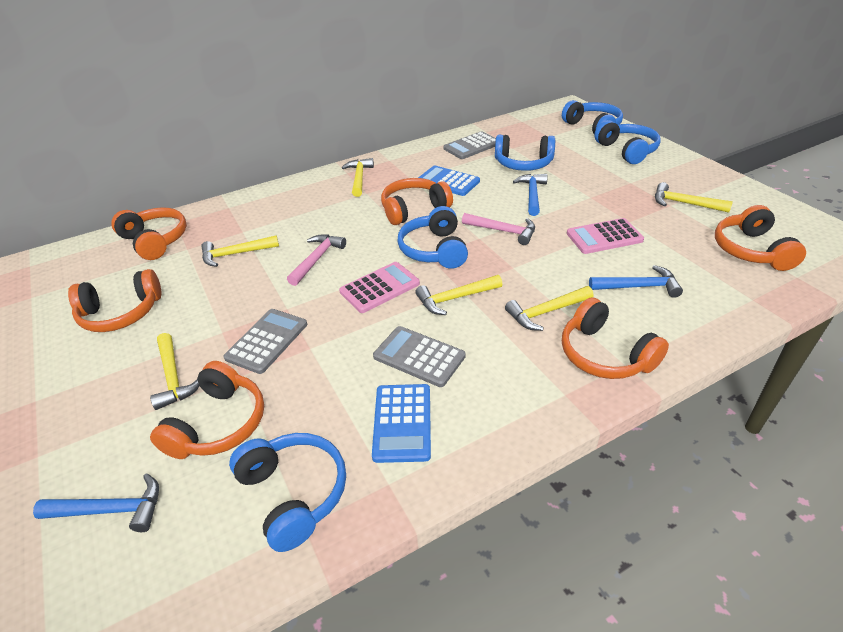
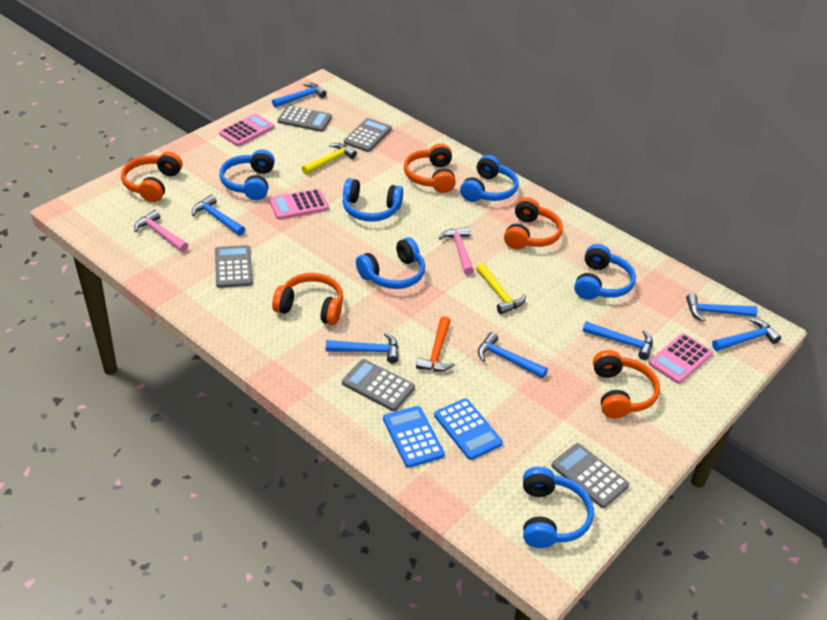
blue hammer: [33,474,159,532] [513,174,548,216] [589,265,683,298] = 3 -> [192,195,245,236] [272,83,327,108] [326,333,398,363] [478,332,548,378] [583,321,653,360] [686,293,758,322] [712,318,781,351] = 7
blue headphones: [229,433,346,552] [398,206,468,269] [495,135,555,171] [562,100,623,134] [594,120,661,164] = 5 -> [219,149,275,200] [343,178,403,222] [356,237,425,289] [460,155,519,202] [523,467,594,548] [574,244,636,300] = 6
grey calculator: [223,309,307,374] [373,326,466,387] [443,131,496,159] = 3 -> [215,245,253,288] [278,105,332,132] [342,359,415,411] [344,118,392,152] [551,443,629,508] = 5
orange hammer: none = 0 -> [416,316,455,372] = 1
orange headphones: [68,269,161,332] [111,207,187,260] [150,361,264,459] [381,178,453,225] [562,297,669,379] [715,205,806,271] = 6 -> [121,152,182,202] [272,273,343,325] [404,143,456,193] [504,197,563,249] [593,350,660,418] = 5
pink calculator: [339,262,420,313] [567,218,644,254] = 2 -> [219,114,275,146] [269,189,329,219] [649,333,713,384] = 3
yellow hammer: [150,333,199,410] [201,235,279,267] [342,158,374,197] [415,275,502,315] [505,286,593,331] [655,182,733,213] = 6 -> [302,143,357,175] [476,263,526,314] = 2

